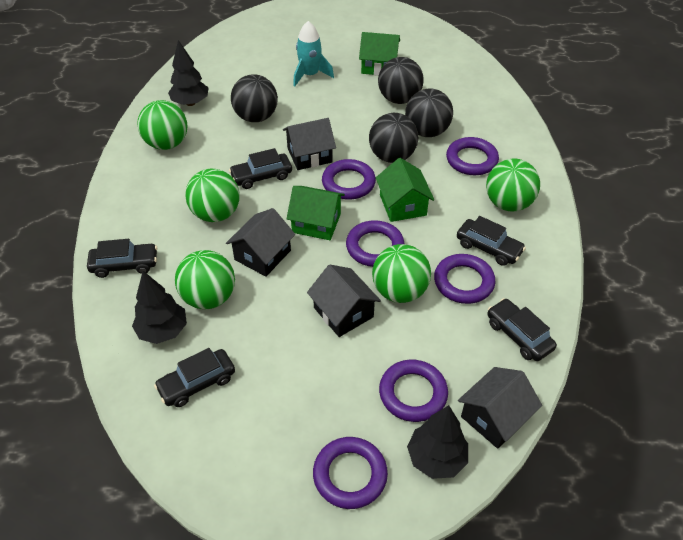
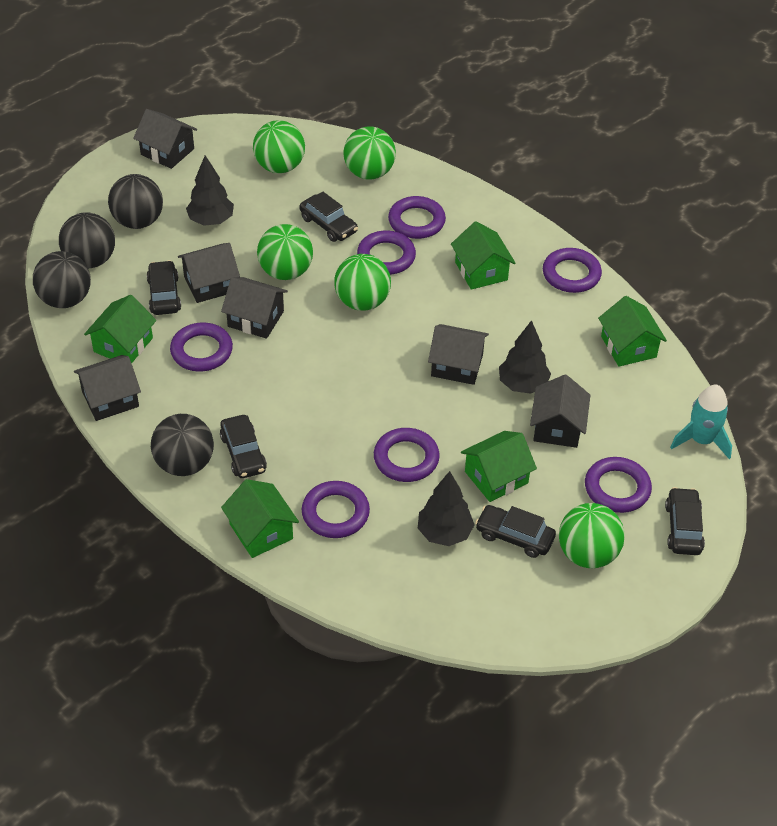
black house: [226,208,295,277] [283,118,336,170] [307,265,381,337] [458,367,542,449] = 4 -> [74,355,141,421] [133,109,197,169] [178,243,240,303] [221,277,288,339] [428,324,489,385] [530,375,590,448] = 6
green house: [287,186,345,240] [359,32,400,76] [376,158,434,222] = 3 -> [84,295,156,364] [221,479,299,558] [451,221,515,290] [461,431,537,502] [598,296,667,367] = 5
purple ring: [313,437,388,509] [322,159,376,200] [346,220,404,267] [379,360,448,422] [434,254,495,304] [446,137,499,175] = 6 -> [170,322,233,372] [302,481,370,538] [357,230,416,275] [374,428,440,482] [388,196,446,239] [543,248,602,293] [585,457,652,513] = 7

